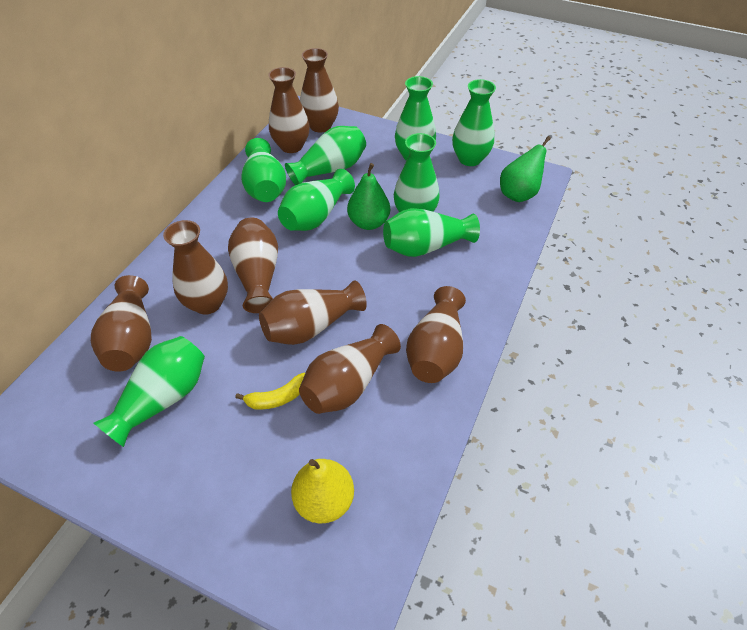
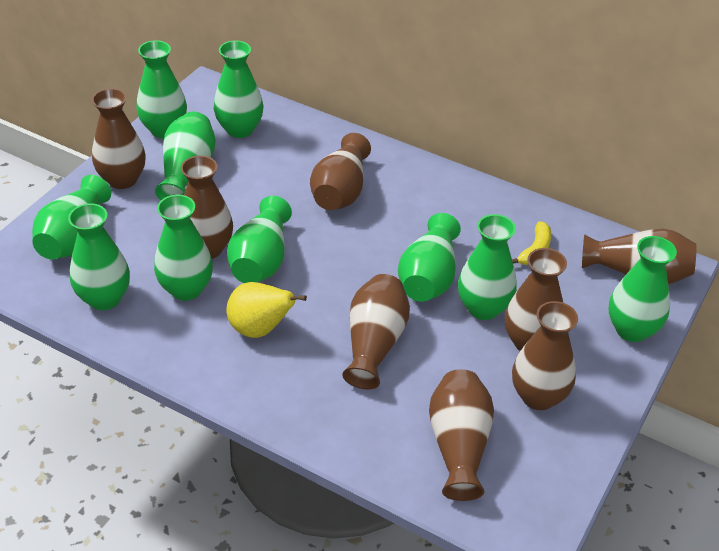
green pear: [347,163,390,230] [500,136,551,202] = 2 -> none = 0
green vase: [94,336,205,447] [241,138,286,202] [278,169,355,231] [285,126,366,185] [383,208,480,257] [394,133,440,212] [395,76,436,161] [452,79,496,166] = 8 -> [32,175,111,259] [68,203,130,310] [137,40,187,138] [154,195,213,301] [155,112,216,200] [214,41,263,138] [227,196,292,283] [398,213,461,302] [458,214,517,320] [609,236,677,342] = 10

